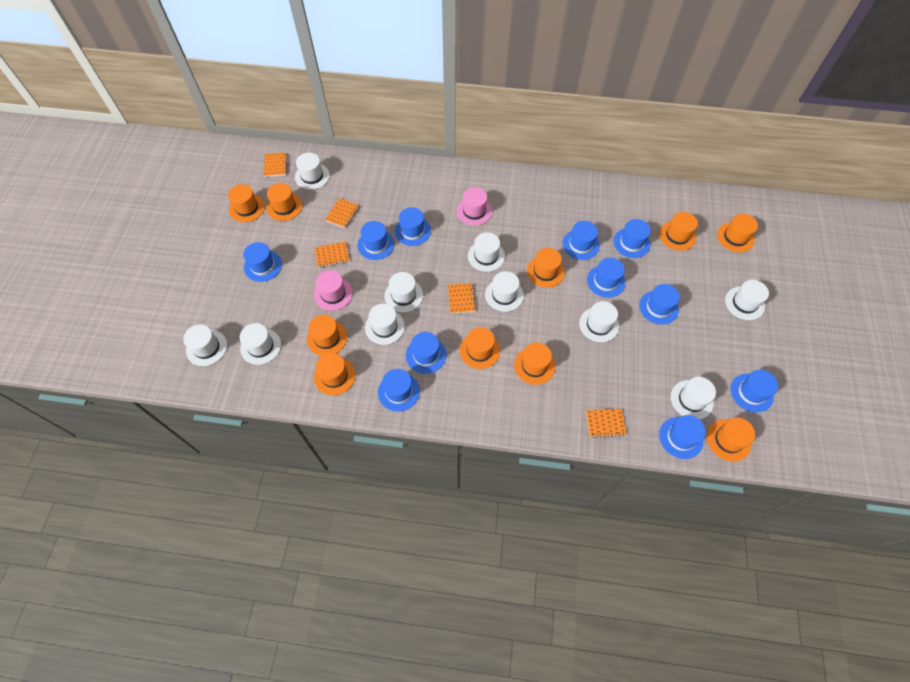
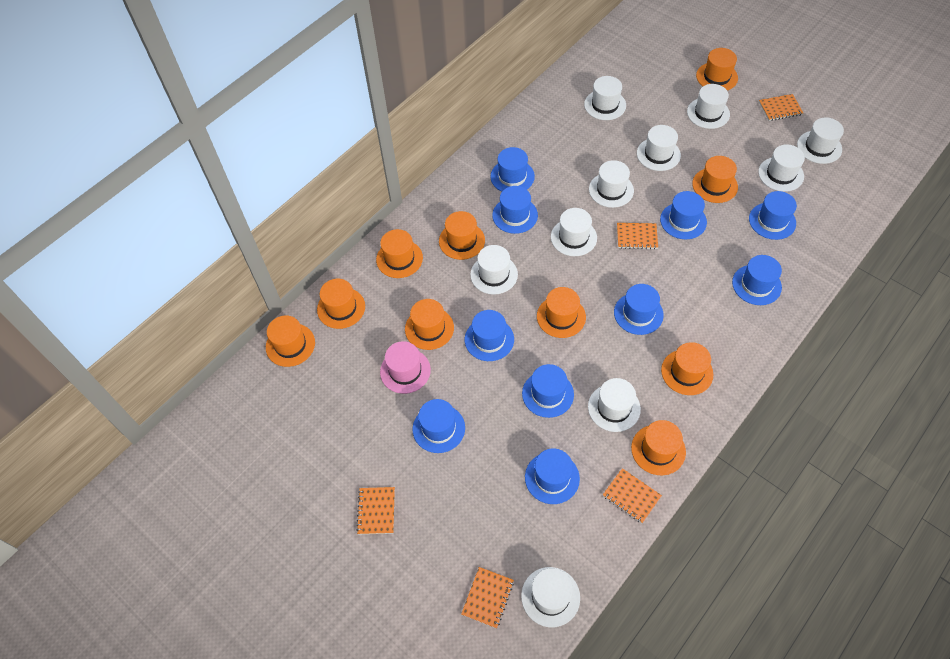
blue hat: [243,242,282,282] [357,221,394,260] [378,369,420,412] [395,207,431,246] [406,332,446,374] [562,221,600,260] [587,258,625,298] [613,219,651,258] [639,284,680,325] [659,415,706,459] [731,370,778,413] = 11 -> [413,399,465,453] [465,310,514,361] [490,147,535,192] [492,186,538,234] [522,364,574,418] [525,448,580,504] [614,284,664,335] [660,191,707,239] [732,255,782,305] [749,191,797,240] = 10
pink hat: [314,270,353,311] [457,187,492,226] = 2 -> [380,341,431,394] = 1

